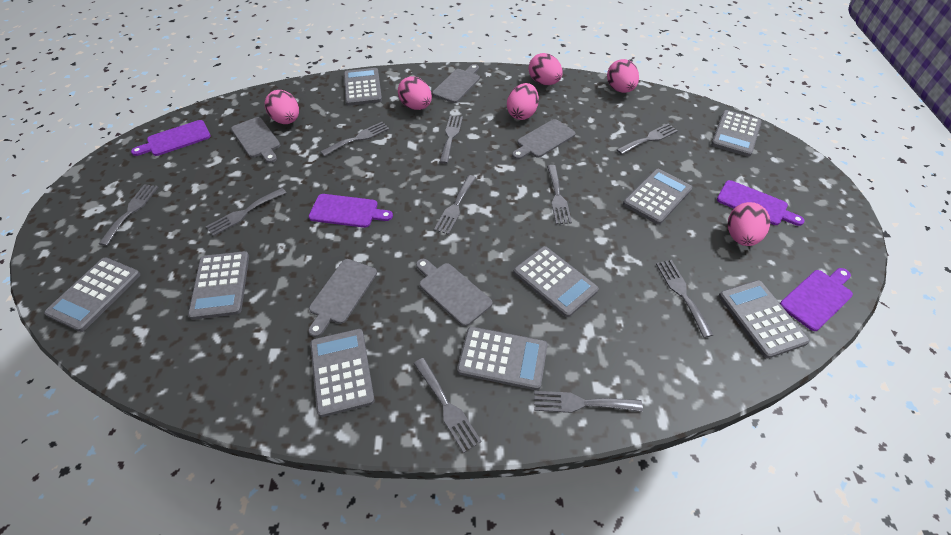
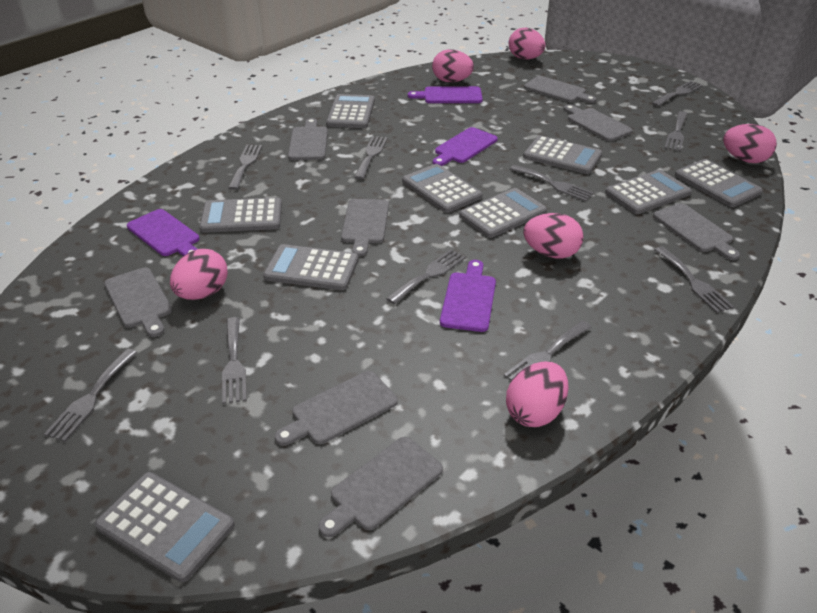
grey cutting board: [231,117,280,163] [308,259,377,337] [416,259,492,326] [432,64,480,103] [512,119,576,159] = 5 -> [104,267,172,337] [274,371,398,446] [288,118,328,160] [318,437,443,537] [341,199,389,257] [524,76,596,103] [564,104,633,141] [653,203,740,260] = 8

